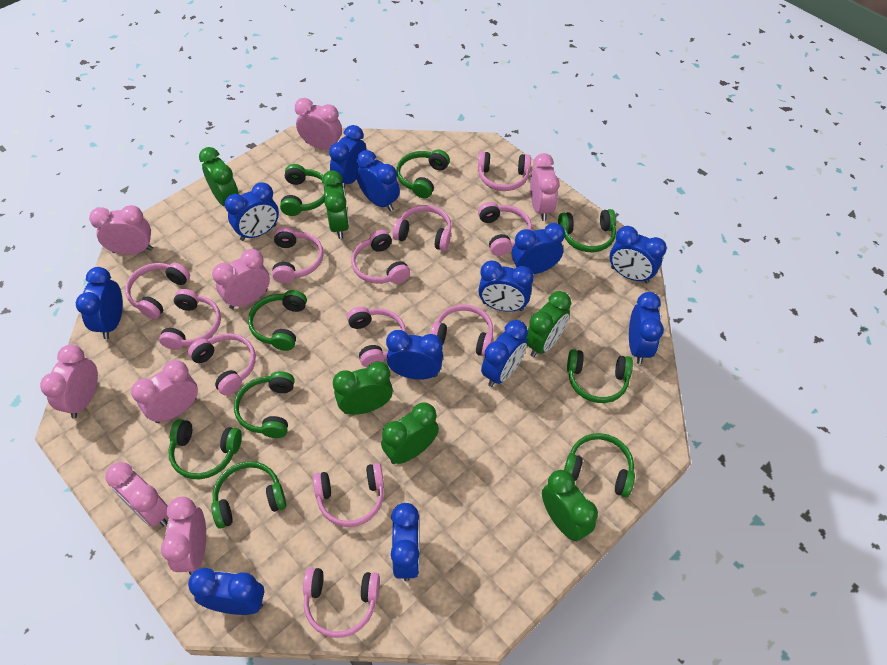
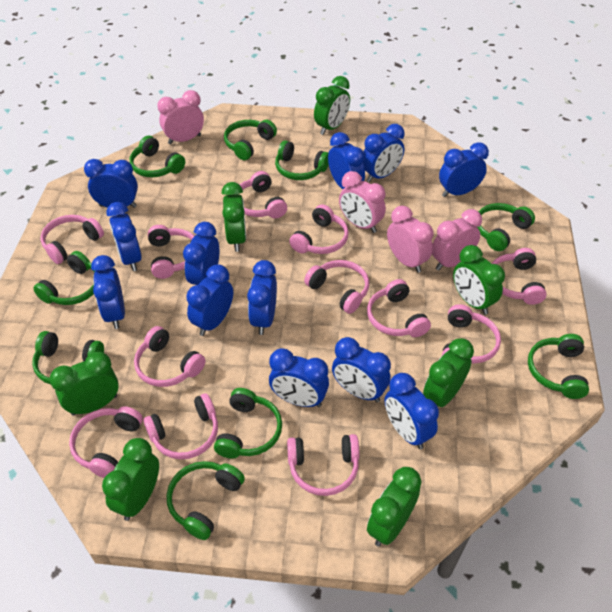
green clock: [199,147,239,206] [322,171,349,239] [333,361,393,415] [381,402,439,464] [526,291,571,357] [542,470,598,542] = 6 -> [50,352,119,416] [102,438,159,521] [222,182,246,252] [314,76,350,135] [367,467,421,547] [423,338,474,407] [453,245,505,315] = 7
pink clock: [40,345,98,418] [89,205,153,255] [106,462,168,527] [131,360,198,423] [161,497,206,575] [212,249,270,309] [295,98,342,150] [530,153,560,221] = 8 -> [157,90,204,144] [339,171,386,233] [387,206,434,273] [432,209,482,271] = 4

